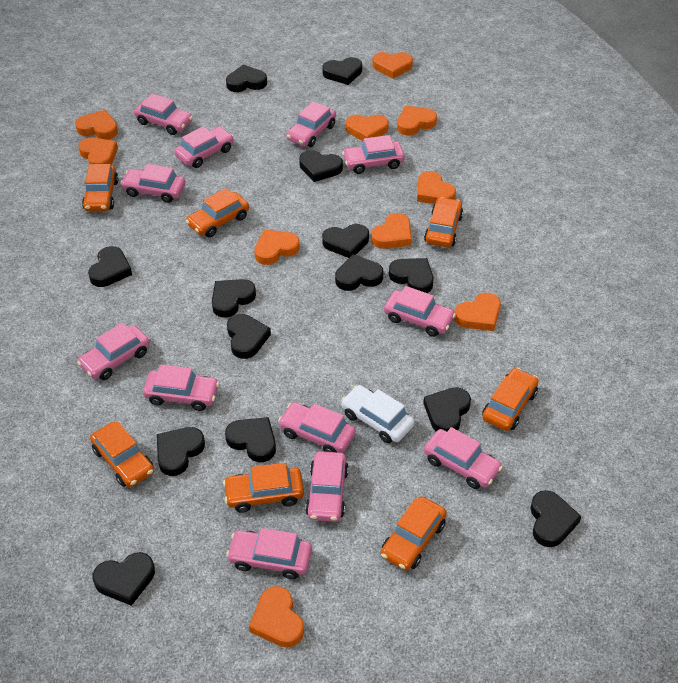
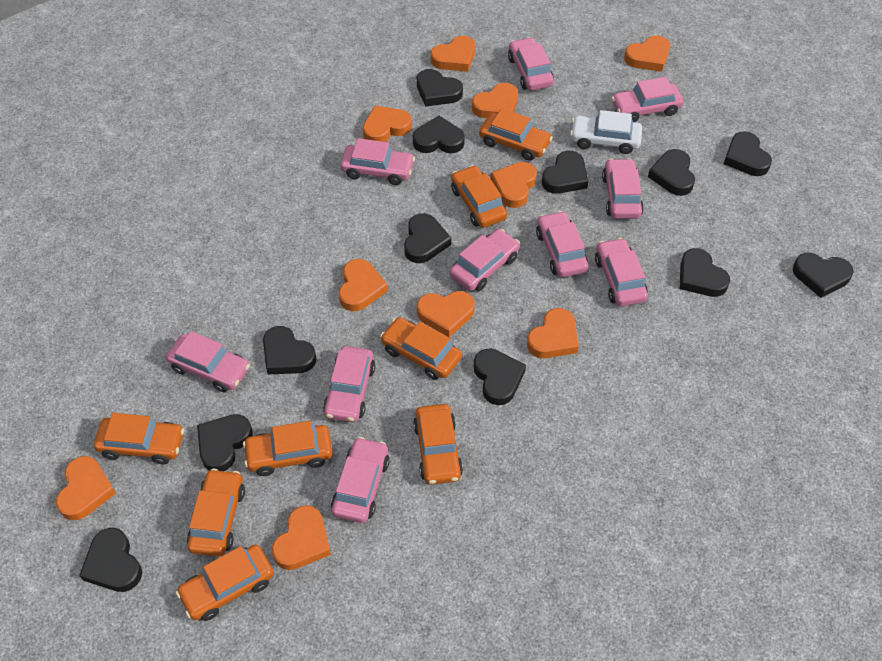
black heart: [88,246,132,287] [93,552,155,606] [157,427,205,476] [212,279,256,318] [225,417,276,462] [226,64,267,92] [227,314,271,359] [299,150,343,182] [322,57,362,85] [322,224,369,258] [335,254,383,291] [389,258,433,293] [423,387,471,432] [530,490,581,547] = 14 -> [79,528,142,592] [197,414,253,471] [263,326,317,374] [404,213,451,263] [413,116,465,153] [417,69,463,107] [474,348,526,405] [542,151,588,194] [648,149,695,196] [680,248,730,297] [724,131,772,176] [793,253,854,298] = 12
orange car: [82,164,119,211] [90,422,154,487] [186,188,249,237] [223,463,304,513] [381,496,447,571] [424,197,463,247] [482,368,539,431] = 7 -> [94,413,184,464] [176,544,274,621] [187,468,245,557] [243,421,332,476] [380,317,462,380] [413,404,463,485] [451,165,507,228] [479,108,553,161] = 8
pink car: [77,323,150,380] [120,164,185,203] [134,93,193,135] [143,365,219,411] [174,126,234,168] [226,528,312,579] [278,402,356,453] [286,101,336,147] [305,451,349,522] [342,135,405,174] [384,286,456,337] [424,427,503,489] = 12 -> [166,331,250,392] [323,346,375,422] [331,437,390,523] [340,138,415,185] [449,229,520,291] [508,37,554,91] [536,211,588,277] [595,238,648,306] [602,158,644,219] [611,77,684,122] = 10

